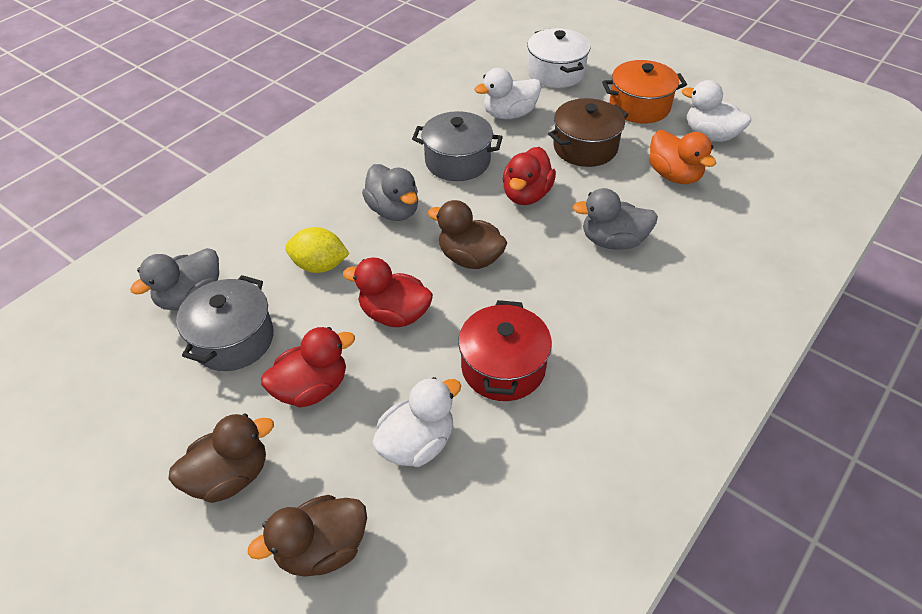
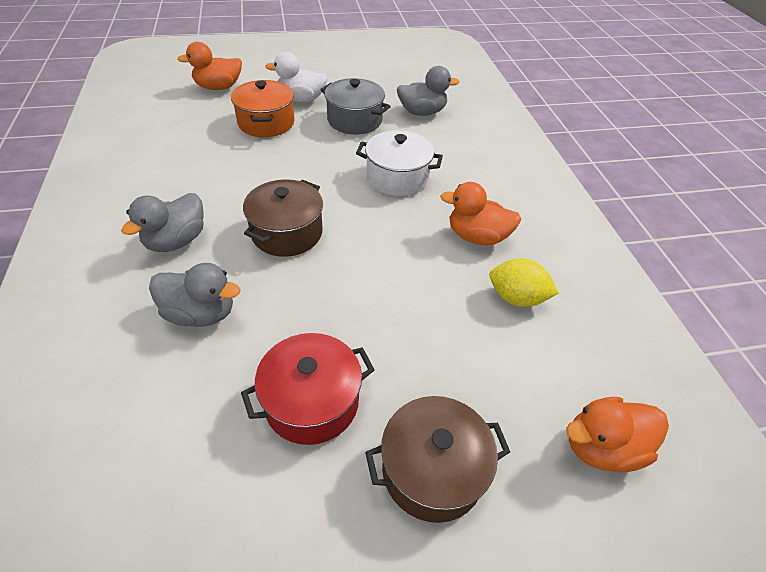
brown duck: [168,413,274,503] [248,495,367,577] [428,200,507,269] = 3 -> none = 0
brown pot: [548,98,629,167] = 1 -> [243,179,323,257] [365,396,510,523] = 2
grey pot: [176,275,274,371] [412,111,503,181] = 2 -> [320,78,391,134] = 1
orange duck: [649,130,716,184] = 1 -> [177,42,242,90] [440,182,521,245] [566,397,669,472] = 3
red duck: [261,327,355,407] [343,257,433,327] [503,147,556,205] = 3 -> none = 0
white duck: [372,377,461,467] [474,68,541,119] [682,80,751,142] = 3 -> [265,52,328,102] = 1

